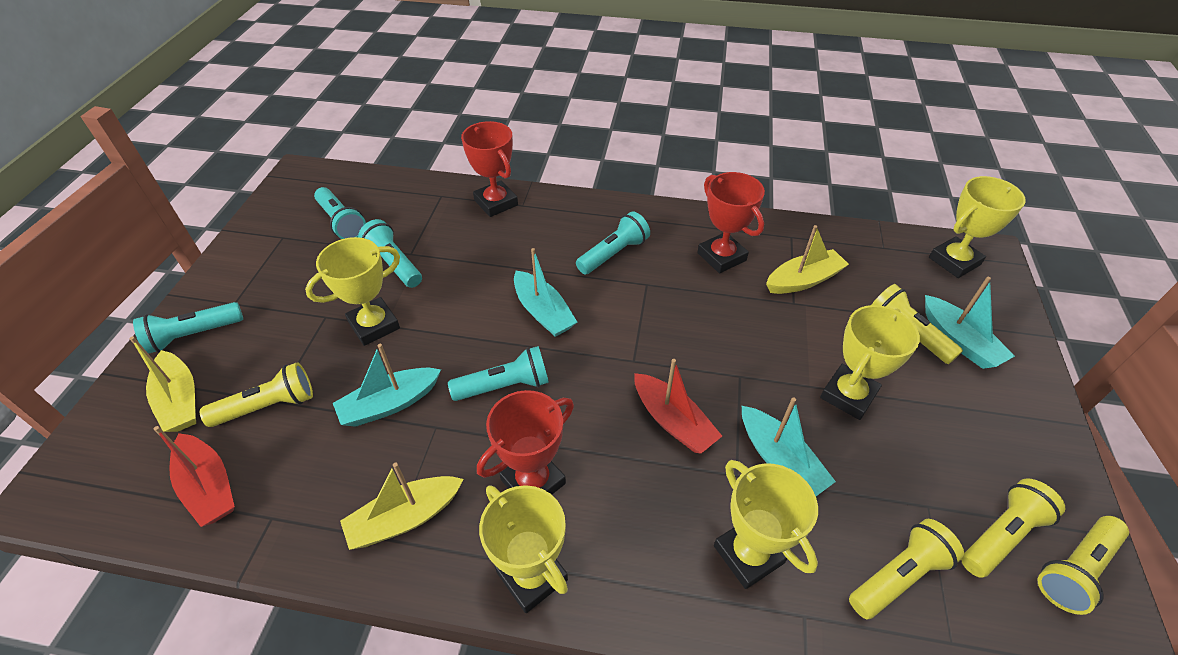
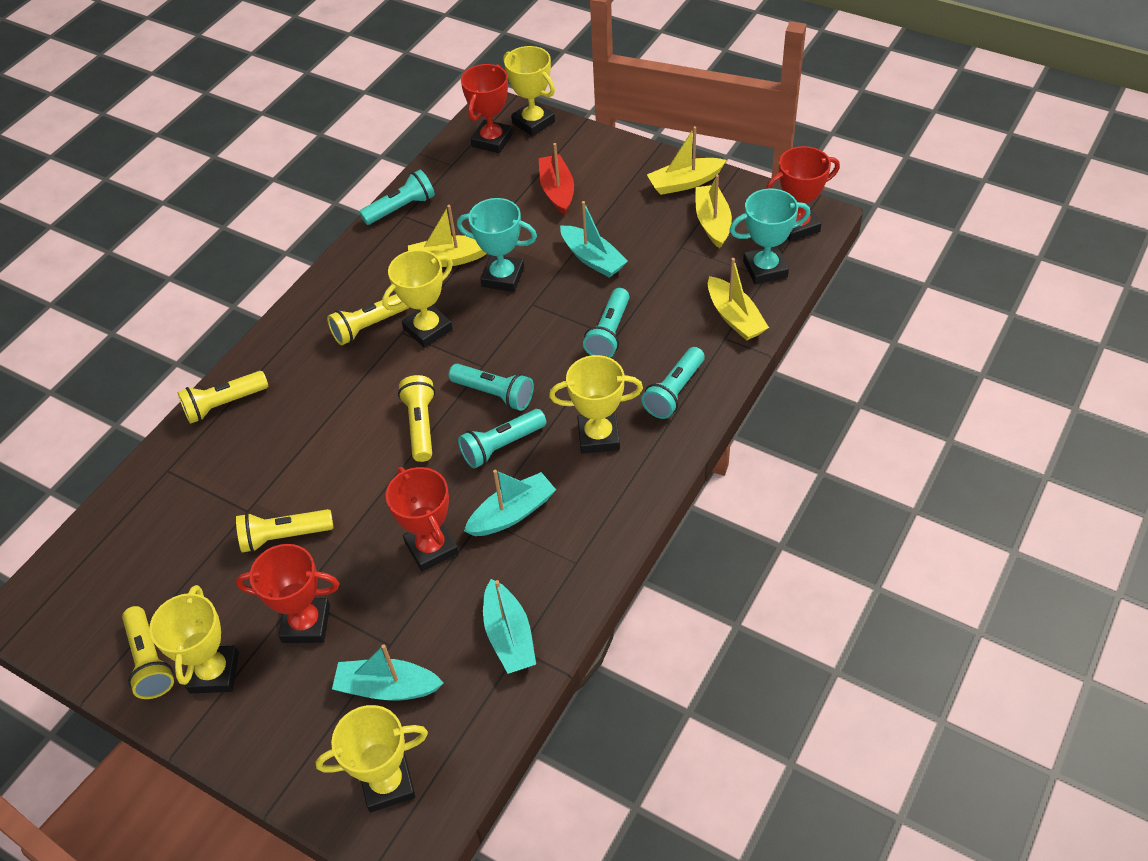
red boat: [154,426,235,527] [634,359,722,453] = 2 -> [539,143,574,215] = 1
red trophy: [461,121,518,217] [477,390,574,495] [697,172,765,273] = 3 -> [236,544,340,643] [386,467,459,572] [461,64,513,153] [766,146,840,242] = 4
turquoise trophy: none = 0 -> [457,198,537,292] [729,189,810,284] = 2
yellow boat: [129,336,196,432] [340,462,463,550] [766,225,849,294] = 3 -> [408,205,487,267] [647,126,726,195] [695,175,732,248] [708,258,769,341] = 4

